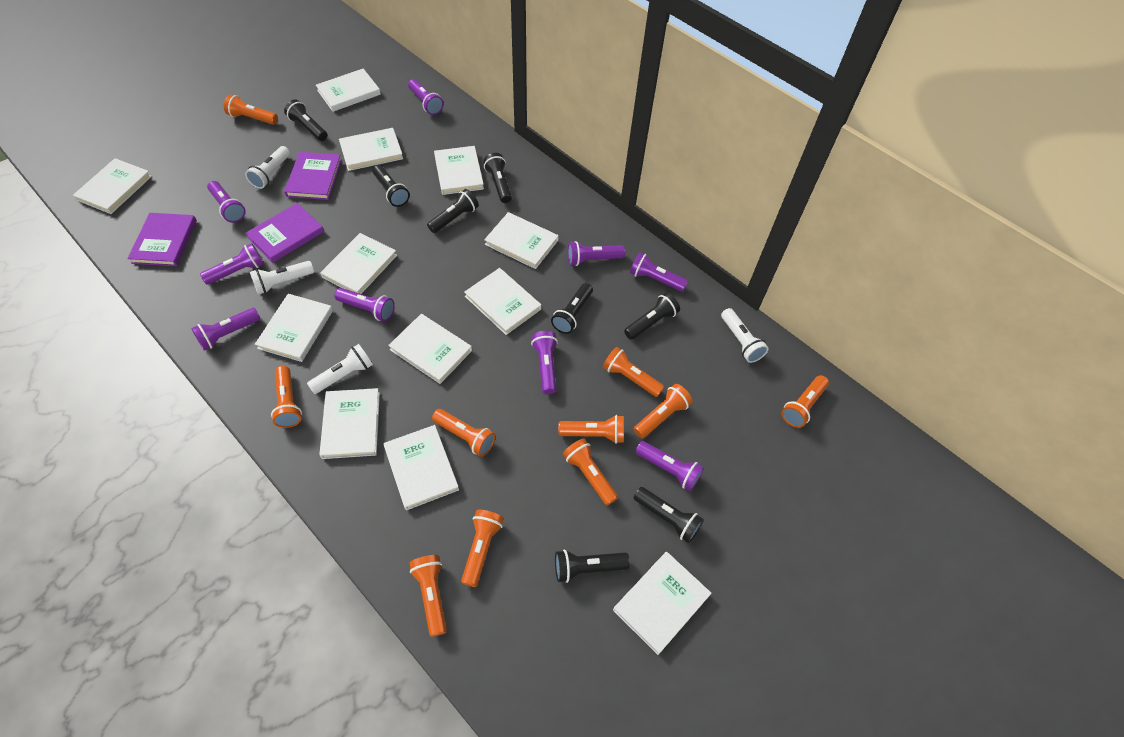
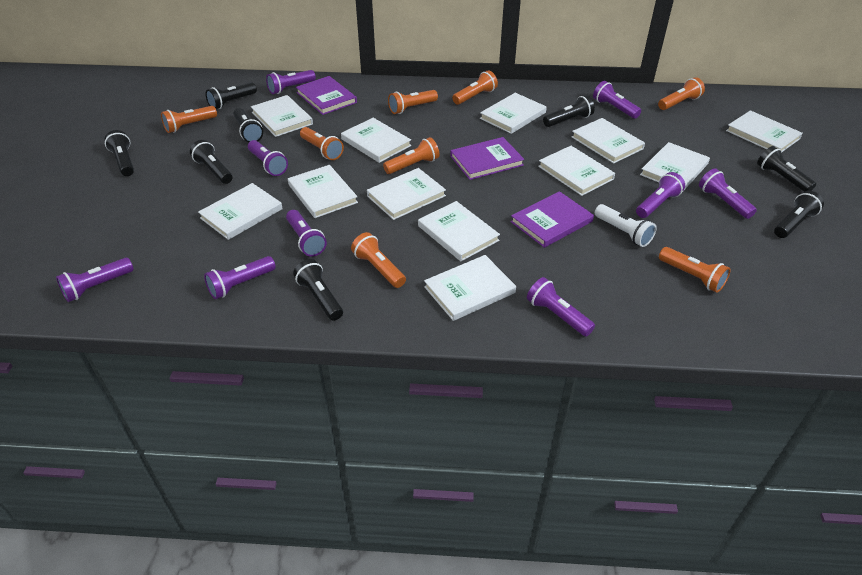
orange flashlight: [224,95,278,125] [271,366,302,428] [410,555,447,637] [432,409,496,457] [461,510,504,587] [558,415,624,444] [563,439,618,505] [603,347,664,397] [634,384,693,439] [781,375,829,428] = 10 -> [161,106,217,133] [300,127,344,160] [351,232,406,288] [383,137,439,174] [388,90,438,114] [452,70,498,105] [658,77,705,110] [659,247,731,293] = 8
white flashlight: [245,146,290,189] [250,261,314,295] [307,344,373,394] [721,308,769,363] = 4 -> [595,204,657,247] = 1

